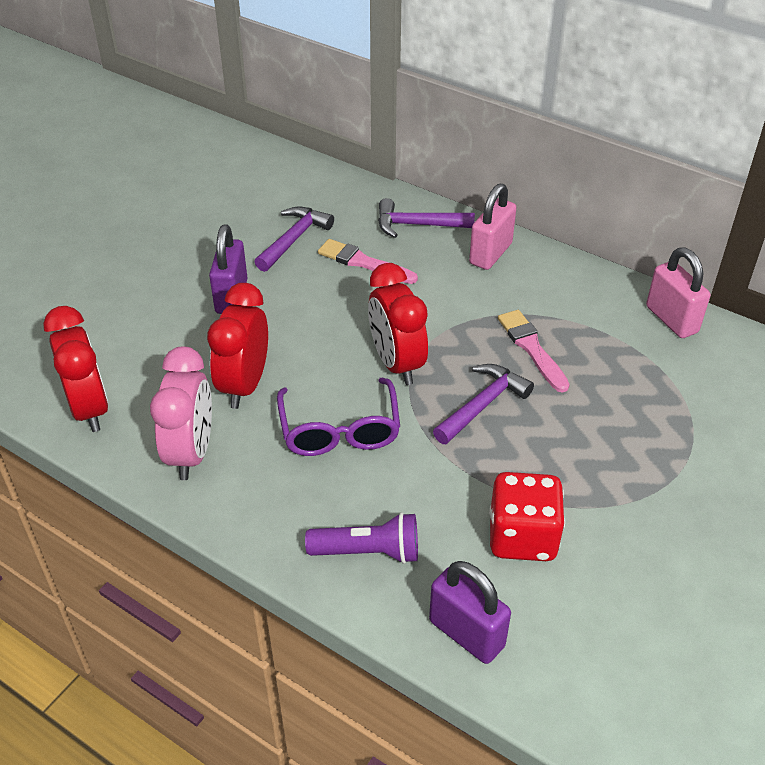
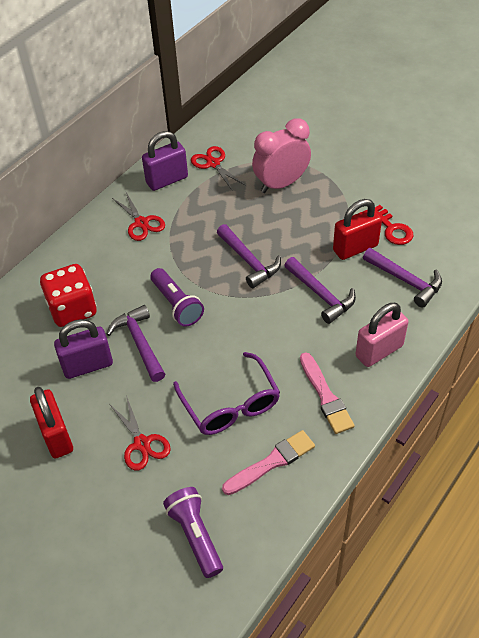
pink padlock: [469,184,517,270] [646,247,710,338] = 2 -> [355,303,409,367] = 1
purple flashlight: [305,512,418,564] = 1 -> [150,268,204,327] [163,487,223,578] = 2
purple hammer: [254,207,334,272] [378,198,475,238] [433,364,534,444] = 3 -> [107,305,165,382] [217,224,281,288] [284,257,356,324] [363,248,442,308] = 4
red clock: [43,306,109,432] [207,283,268,409] [368,263,428,385] = 3 -> none = 0
red key: none = 0 -> [375,205,413,245] = 1
red padlock: none = 0 -> [30,387,73,458] [333,199,382,260] = 2
red scissors: none = 0 -> [110,395,171,471] [112,192,165,241] [191,146,246,191] = 3

